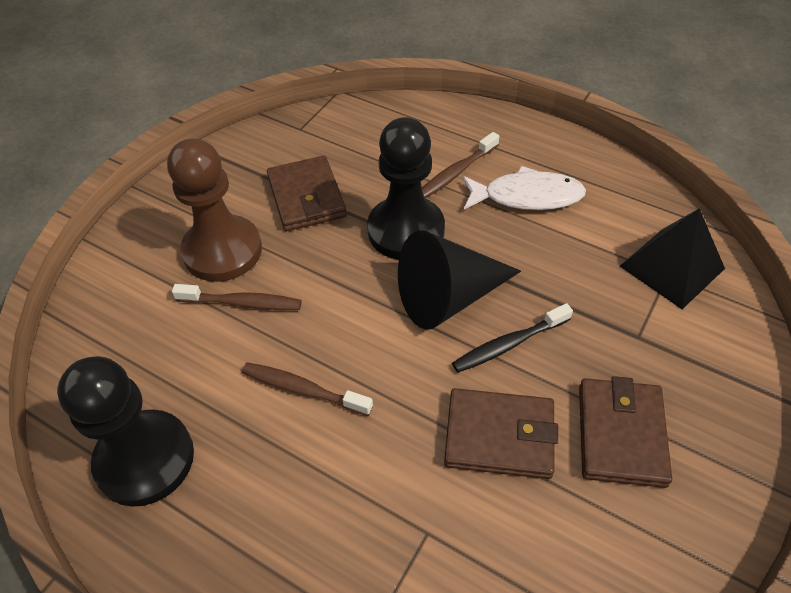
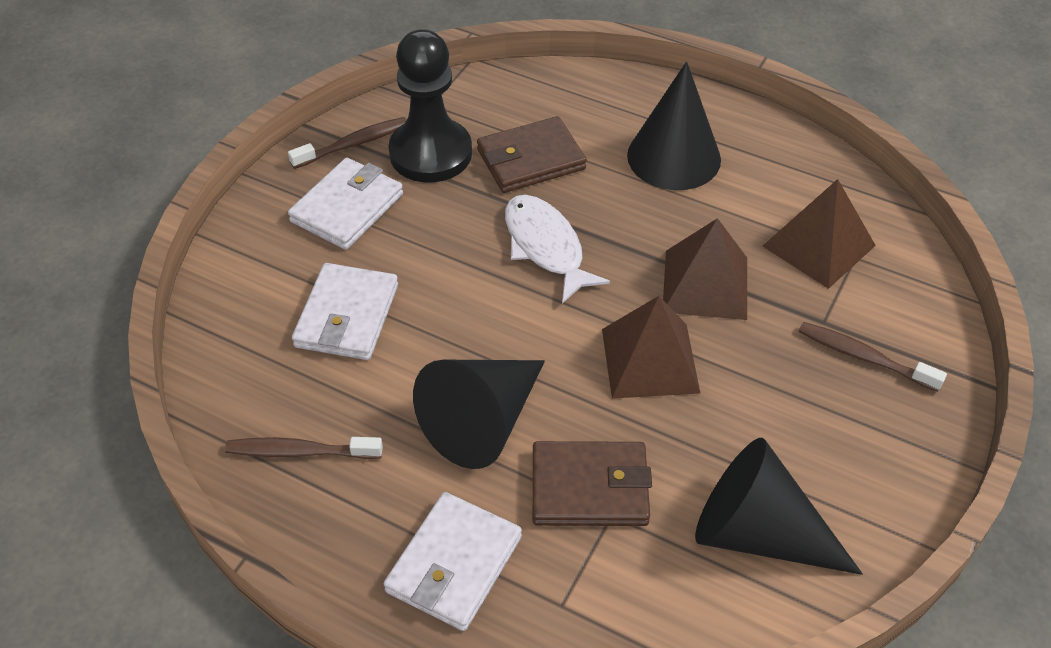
black cone: [398,230,521,329] = 1 -> [413,360,545,469] [627,62,721,190] [695,438,863,575] = 3
black pawn: [57,356,194,507] [367,117,445,260] = 2 -> [389,29,472,183] = 1
black pyramid: [620,208,725,309] = 1 -> none = 0
black toothbrush: [452,303,573,373] = 1 -> none = 0
brown pawn: [167,138,262,282] = 1 -> none = 0
brown pyramid: none = 0 -> [602,296,700,399] [663,218,747,320] [763,179,876,289] = 3
brown wallet: [267,156,347,231] [444,388,558,479] [579,376,672,488] = 3 -> [477,116,587,193] [533,441,652,526] = 2
white wallet: none = 0 -> [288,158,403,250] [292,263,398,360] [384,492,522,631] = 3

